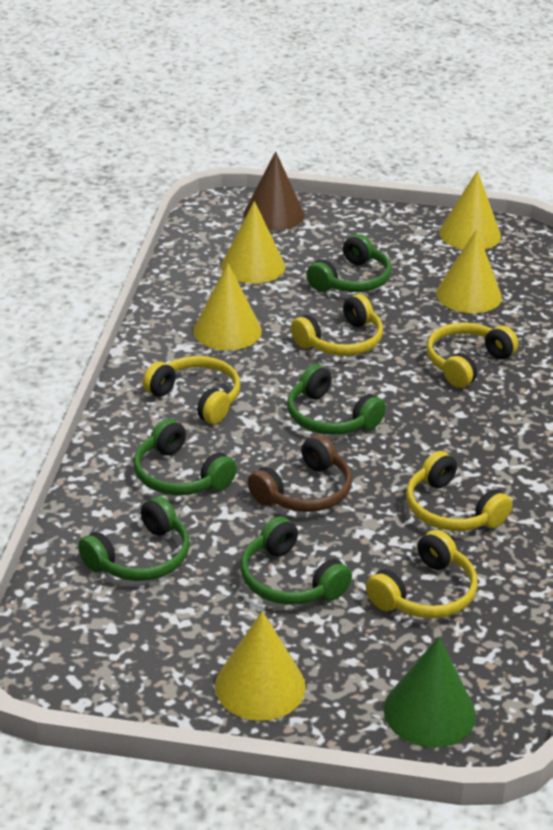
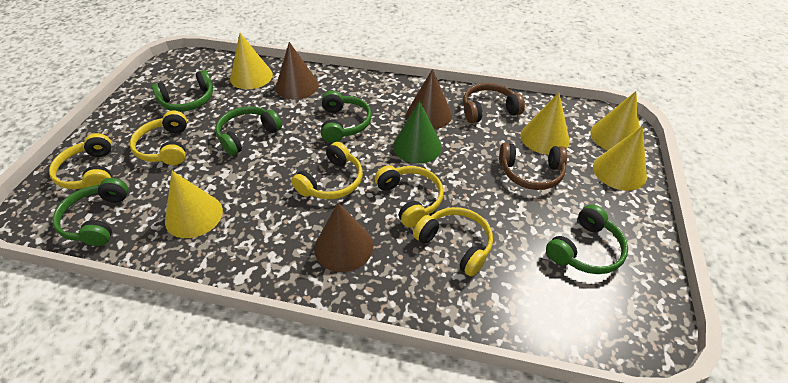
brown cone: [244,151,305,230] = 1 -> [276,42,319,99] [314,203,373,272] [406,69,452,129] = 3
brown headphones: [248,434,352,512] = 1 -> [463,83,525,123] [499,143,567,190] = 2

